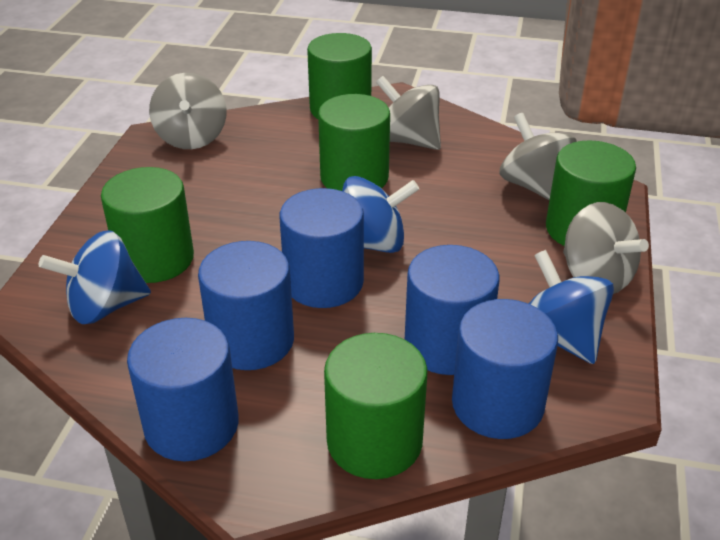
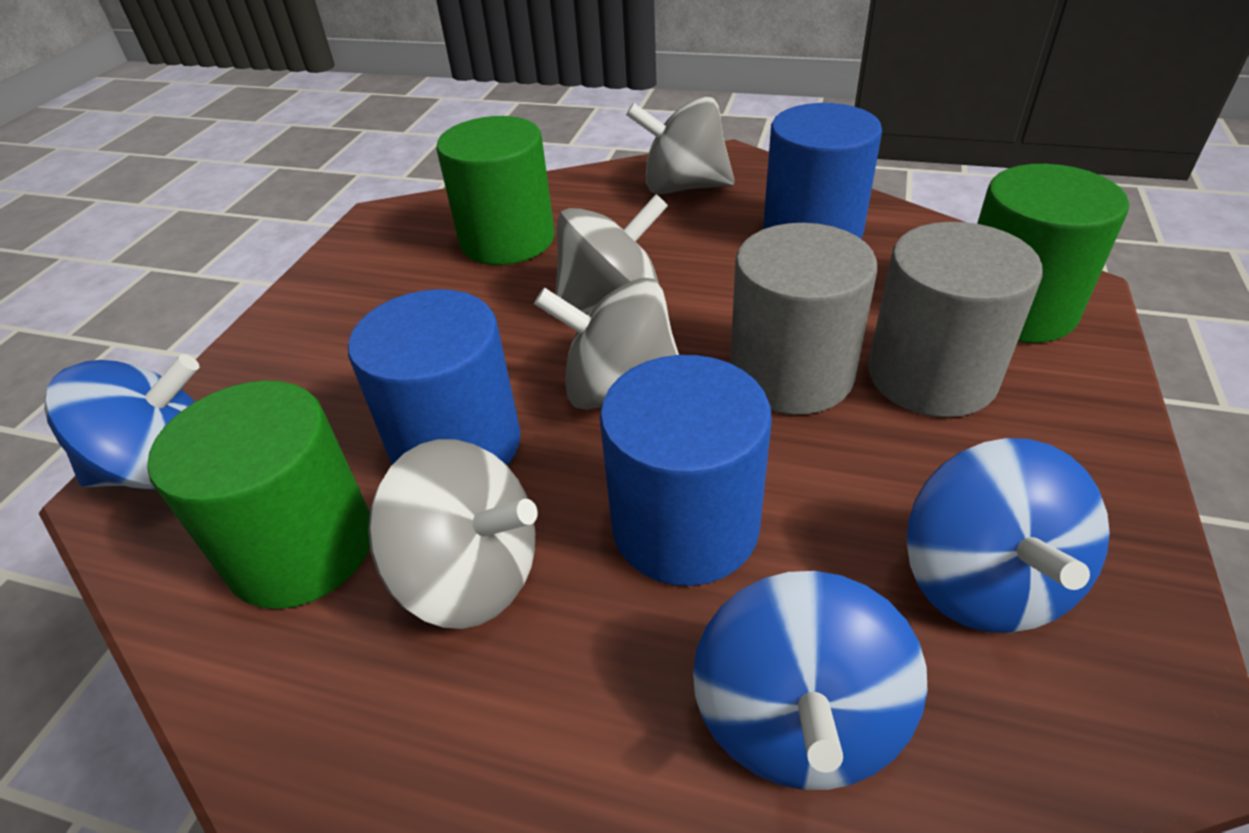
blue cylinder: [127,318,239,461] [198,241,294,370] [280,188,364,308] [405,245,500,375] [452,299,558,439] = 5 -> [348,289,521,466] [600,355,772,586] [763,103,882,239] = 3
green cylinder: [101,167,194,283] [307,33,372,119] [318,94,390,191] [324,333,428,479] [546,140,636,246] = 5 -> [147,380,370,609] [437,116,555,265] [977,164,1129,343] = 3
grey cylinder: none = 0 -> [730,223,877,415] [868,222,1042,417] = 2

